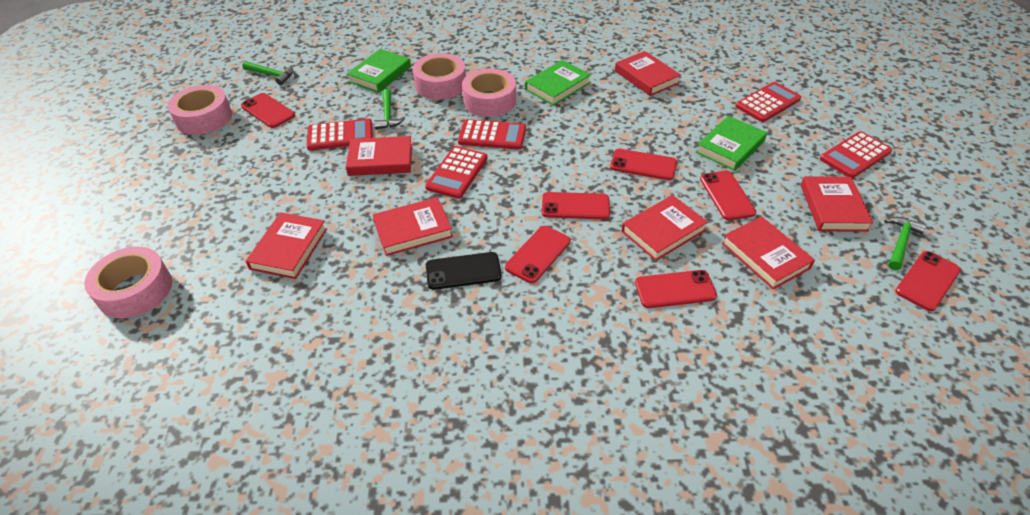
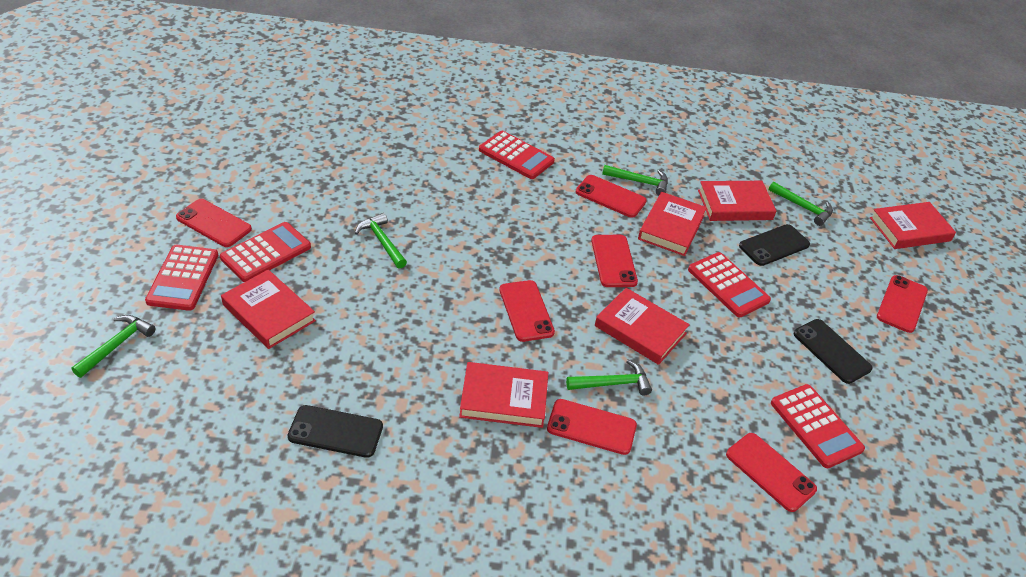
black phone: [426,252,502,290] = 1 -> [287,405,383,458] [739,224,810,266] [794,319,873,384] = 3
green book: [347,49,411,93] [525,60,591,106] [695,116,767,171] = 3 -> none = 0
green hammer: [243,61,294,85] [374,89,405,129] [884,217,927,270] = 3 -> [71,315,156,378] [355,213,407,269] [566,360,652,396] [602,165,668,195] [769,182,833,226] = 5
pink tape: [84,247,172,318] [167,85,232,135] [413,53,466,100] [462,68,516,117] = 4 -> none = 0
red book: [246,212,327,279] [346,136,412,176] [373,197,453,256] [615,51,681,96] [622,195,708,261] [722,216,815,290] [801,176,873,232] = 7 -> [221,269,316,349] [459,362,548,428] [595,288,690,365] [638,192,707,256] [698,181,776,221] [870,202,956,249] = 6

